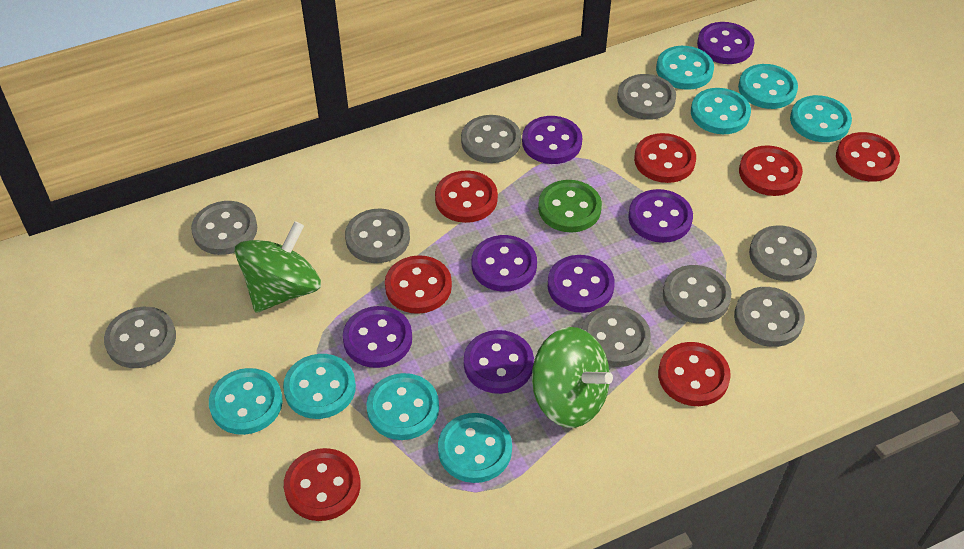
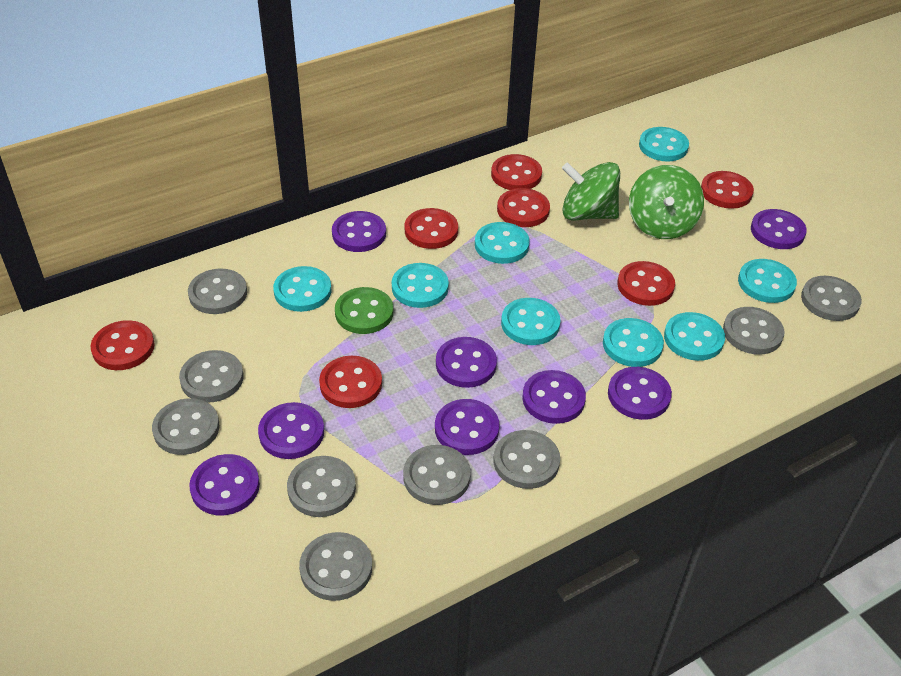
purple button: [343,306,412,368] [464,330,534,394] [472,235,537,292] [522,116,582,164] [548,255,615,313] [628,189,693,243] [697,22,755,64] = 7 -> [189,454,260,515] [258,402,324,459] [332,211,386,252] [435,399,500,455] [436,337,497,388] [522,370,586,424] [608,367,672,420] [751,209,807,249] = 8

